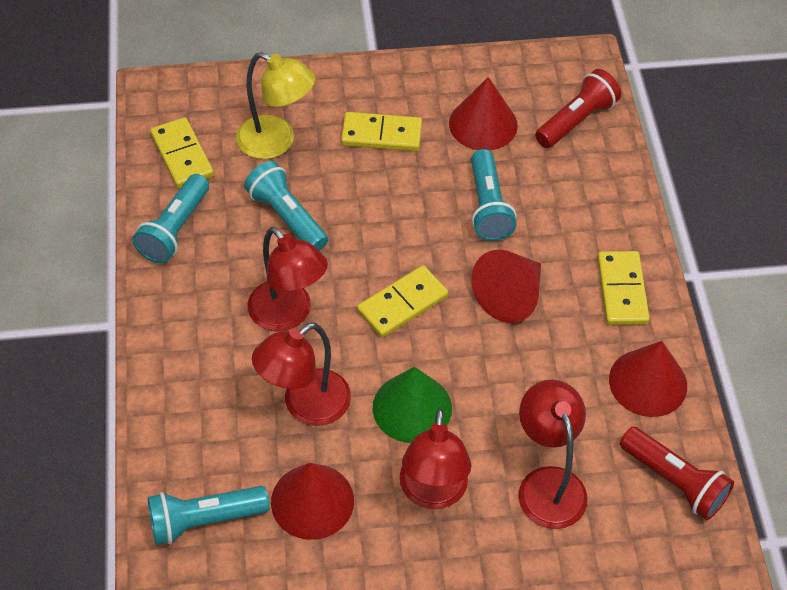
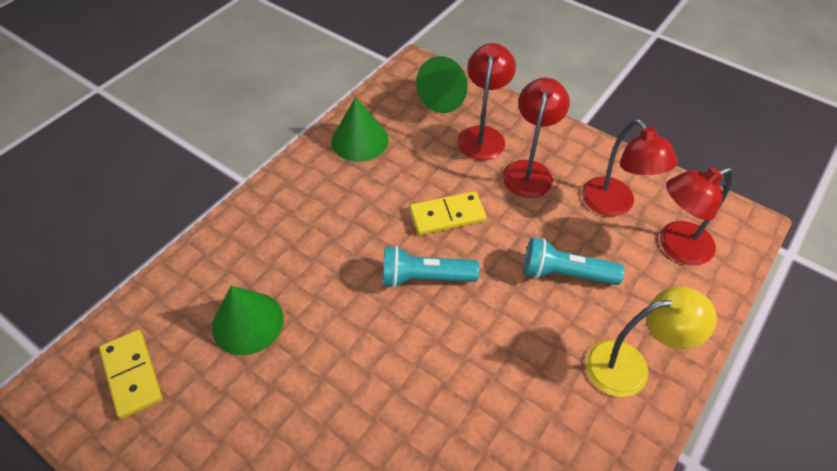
green cone: [373,367,452,443] = 1 -> [212,286,284,355] [331,97,389,162] [416,56,468,113] = 3
red cone: [271,463,354,540] [449,77,518,151] [472,250,541,323] [609,341,687,417] = 4 -> none = 0
red flashlight: [535,69,621,148] [620,427,734,520] = 2 -> none = 0
turquoise flashlight: [133,174,209,264] [148,486,270,545] [244,161,328,251] [471,149,517,241] = 4 -> [383,246,479,288] [524,237,624,285] = 2
yellow domino: [150,117,214,188] [341,112,422,151] [357,265,448,338] [597,251,650,325] = 4 -> [99,330,163,419] [409,191,487,235] = 2

